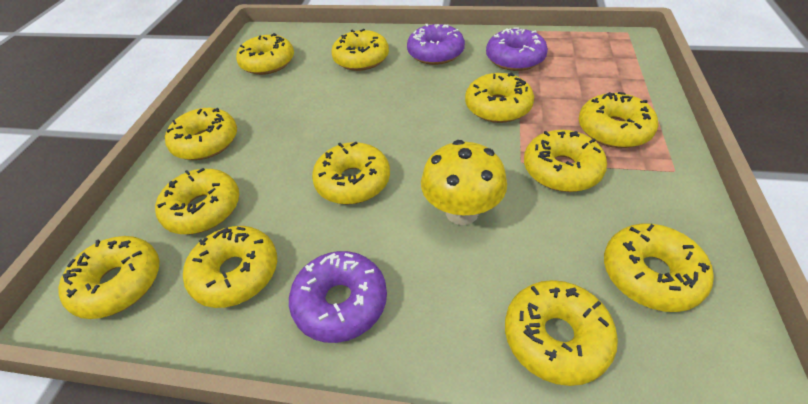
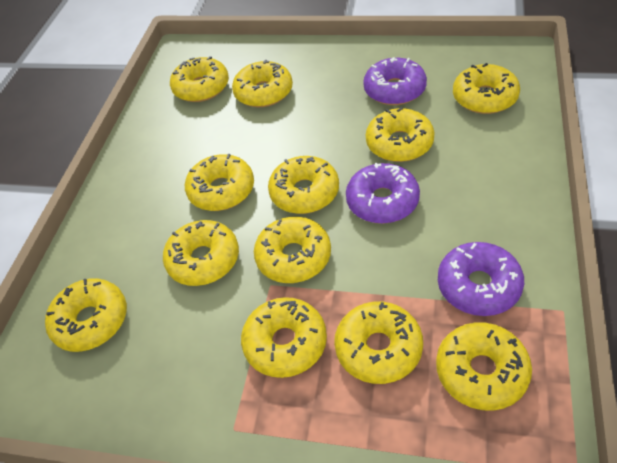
yellow mushroom: [421,140,507,225] = 1 -> none = 0

